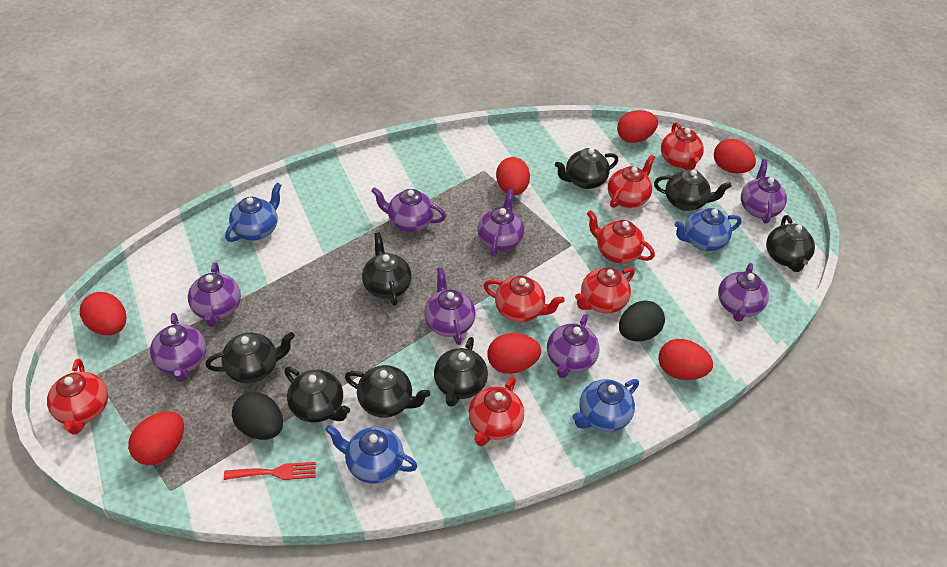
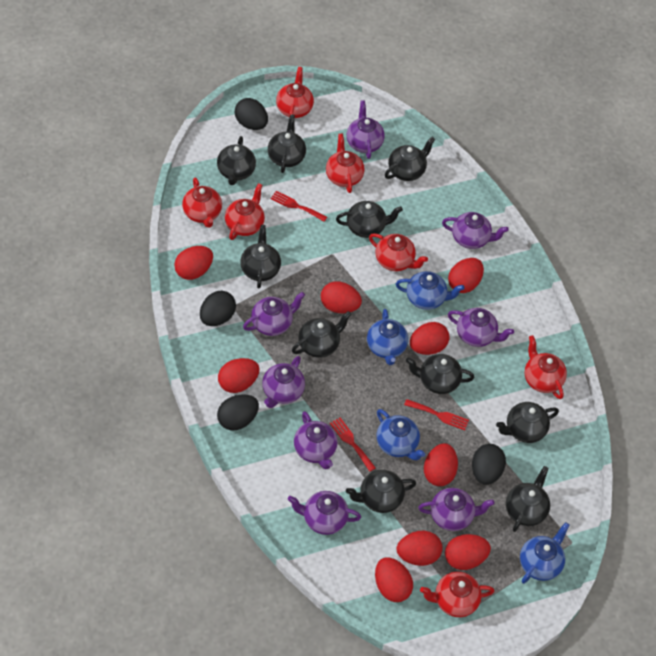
black egg: [232,392,283,440] [619,301,665,341] = 2 -> [200,291,236,326] [217,395,259,430] [235,98,268,130] [472,444,506,485] = 4
black teapot: [206,332,295,383] [284,367,350,423] [345,365,430,418] [362,232,412,306] [434,337,488,407] [555,148,618,189] [654,169,732,211] [766,215,815,272] = 8 -> [217,136,256,185] [240,225,281,289] [268,114,306,173] [292,311,351,358] [336,201,403,238] [346,470,416,513] [385,137,435,181] [406,354,474,394] [496,402,559,443] [506,466,550,532] = 10
red egg: [80,292,126,335] [128,411,184,465] [488,333,541,374] [496,157,530,195] [617,110,658,143] [658,339,713,380] [714,139,756,174] = 7 -> [174,246,213,280] [218,358,260,393] [321,281,362,313] [375,557,413,602] [397,531,443,566] [410,322,450,355] [424,443,458,486] [445,534,491,570] [448,258,484,293] = 9
red fork: [224,462,316,480] = 1 -> [270,191,327,222] [330,418,376,472] [404,399,469,430] = 3

